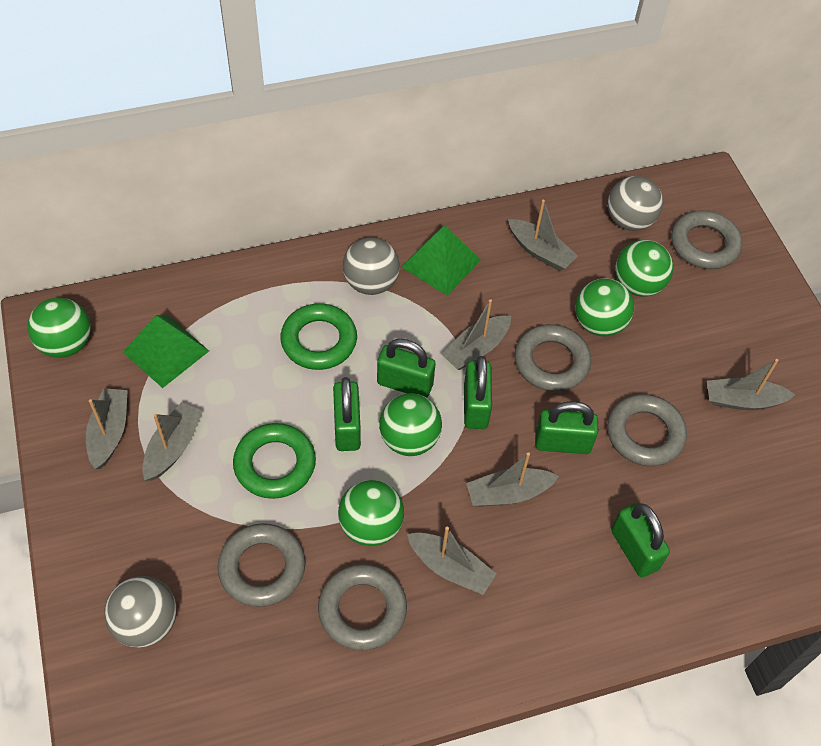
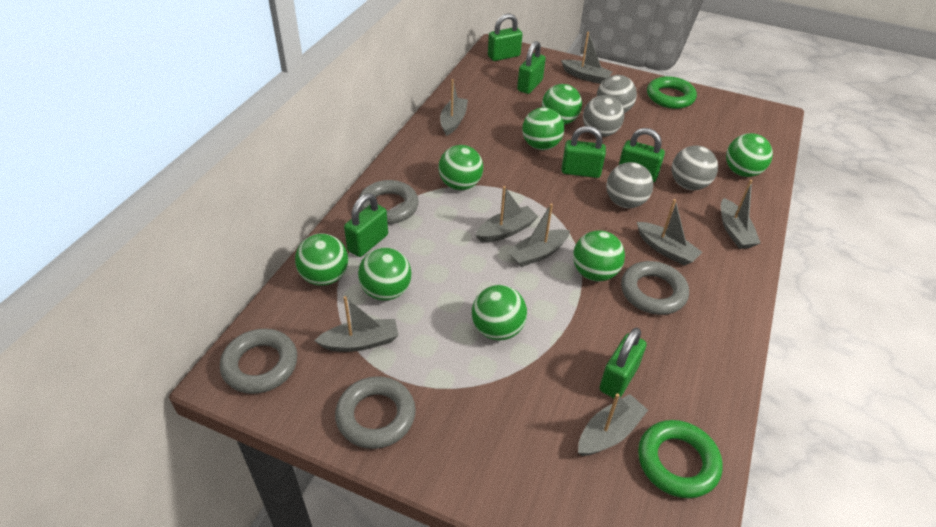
green ball: [27,298,91,358] [338,480,404,546] [379,393,442,456] [575,278,634,336] [615,240,673,297] = 5 -> [295,233,348,286] [358,248,411,301] [438,145,483,190] [472,285,527,341] [522,107,564,150] [542,84,582,125] [573,230,625,282] [726,133,773,177] = 8
green padlock: [333,377,361,451] [377,339,435,398] [464,356,492,429] [535,401,598,454] [611,503,670,577] = 5 -> [344,193,388,257] [488,14,523,61] [517,41,546,94] [561,126,606,178] [600,328,647,398] [619,128,665,182] = 6
green pyramid: [123,315,209,388] [402,225,480,296] = 2 -> none = 0
grey ball: [104,576,176,648] [343,237,400,295] [608,176,663,231] = 3 -> [583,95,624,137] [597,75,637,113] [606,162,653,208] [672,146,718,190] = 4
grey boat: [86,388,128,469] [142,402,203,481] [407,527,496,595] [441,299,511,370] [466,452,559,507] [508,200,578,271] [707,359,795,410] = 7 -> [314,296,399,352] [440,79,468,136] [475,186,539,242] [507,203,570,267] [561,32,613,84] [578,393,648,456] [637,199,702,266] [721,180,761,249] = 8
grey ring: [218,523,305,607] [318,564,407,650] [515,324,591,392] [607,394,687,466] [671,210,742,269] = 5 -> [220,329,297,394] [335,376,416,449] [359,180,419,224] [621,261,689,315] = 4

